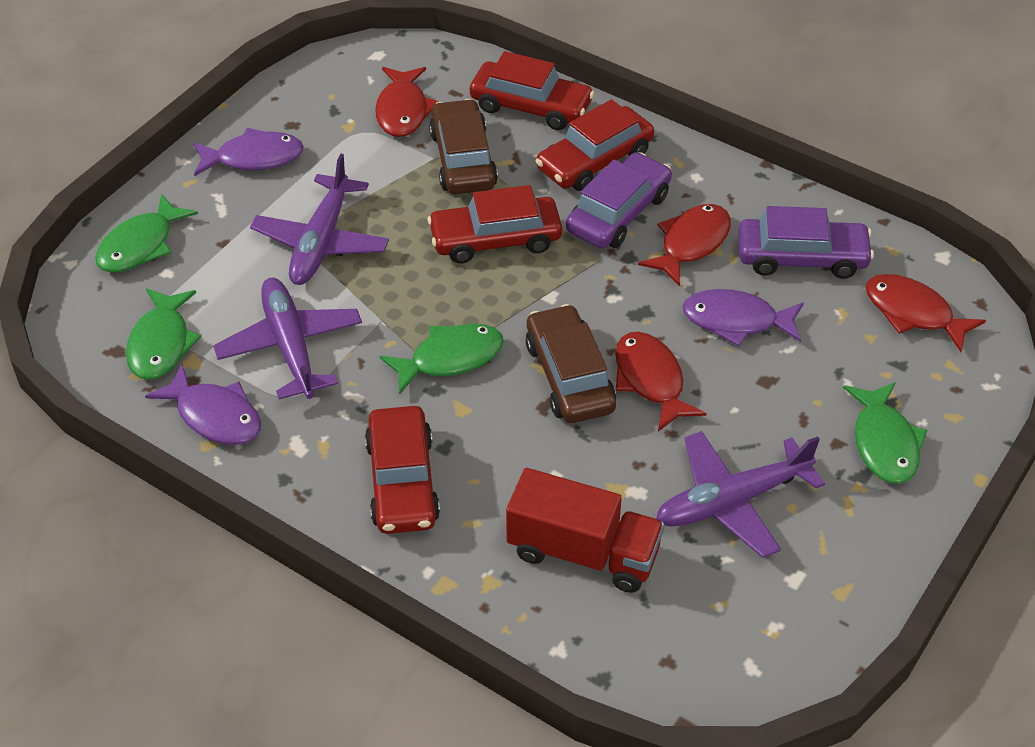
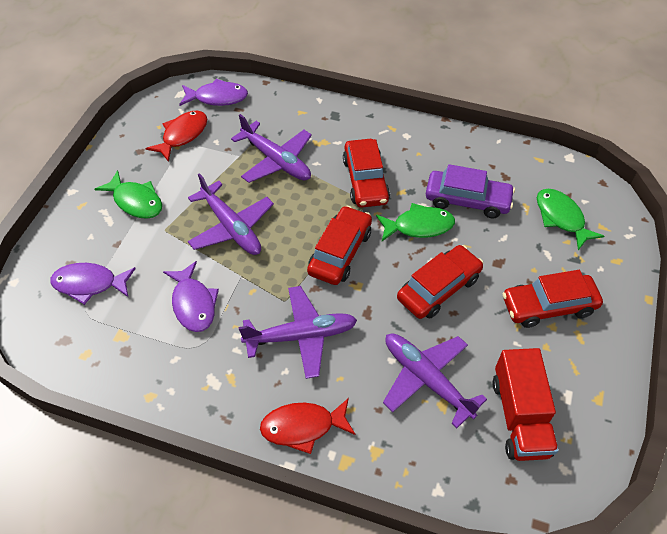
brown car: [429,99,498,194] [526,304,616,423] = 2 -> none = 0
green fish: [95,193,198,273] [126,288,201,380] [380,324,504,395] [843,382,927,484] = 4 -> [95,170,162,219] [376,203,455,241] [537,189,604,250] = 3
purple car: [566,152,672,248] [738,206,874,279] = 2 -> [426,164,515,219] = 1
purple plane: [213,278,362,399] [250,153,389,285] [656,431,825,558] = 3 -> [188,173,274,255] [231,114,312,183] [238,286,357,379] [383,333,487,428] = 4
red fish: [375,67,438,137] [615,332,707,431] [638,204,731,286] [865,274,986,352] = 4 -> [145,111,207,162] [260,398,356,454] = 2

